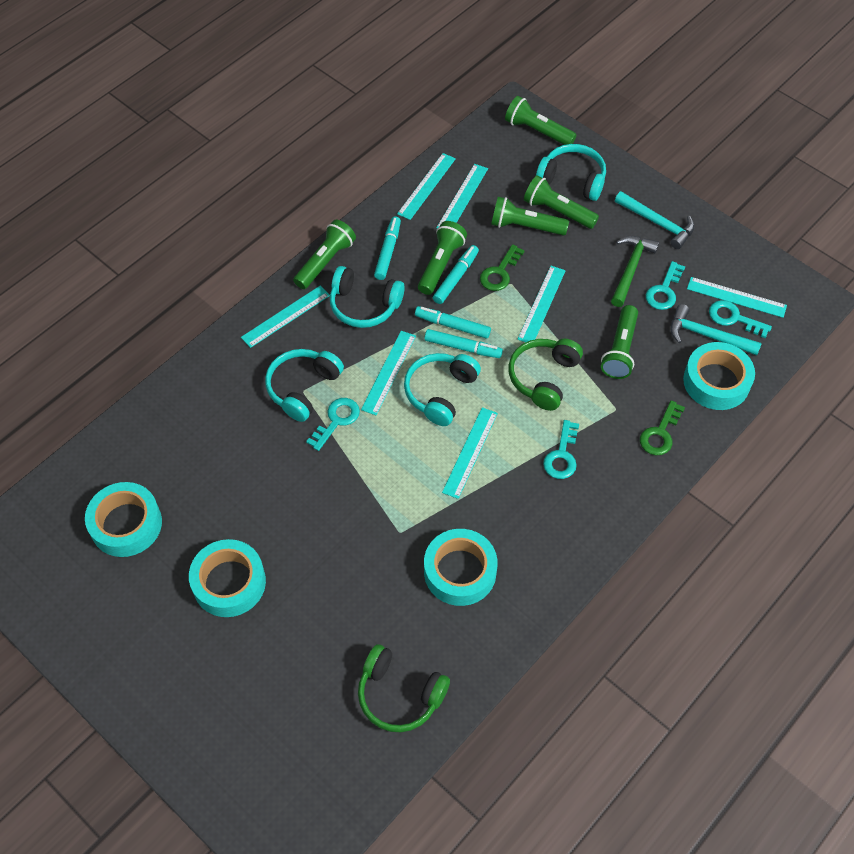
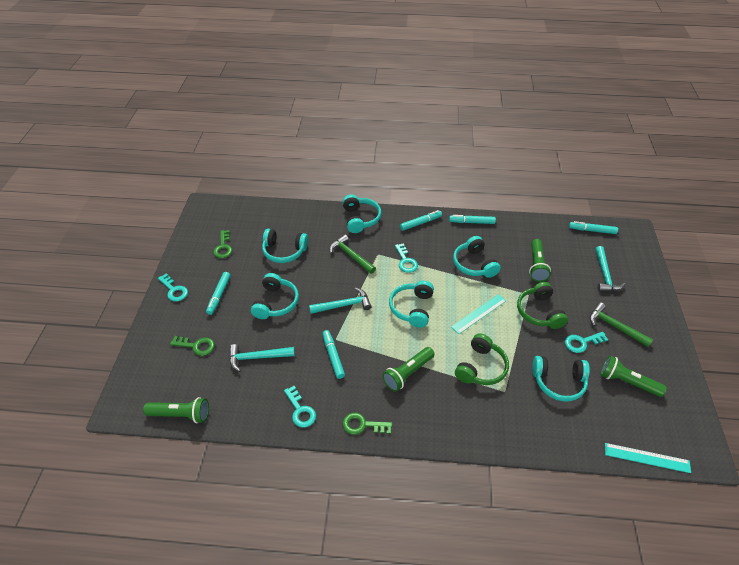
green flashlight: [293,220,356,289] [418,221,467,295] [491,197,569,236] [505,96,576,145] [524,175,599,229] [601,305,638,379] = 6 -> [143,397,209,423] [382,347,434,392] [529,239,551,282] [601,356,667,397] = 4
green hammer: [611,236,659,307] = 1 -> [330,234,376,274] [590,302,653,347] = 2
green key: [480,244,525,291] [640,400,685,455] = 2 -> [170,336,215,356] [213,230,232,258] [342,412,392,435] = 3
turquoise hammer: [615,191,695,249] [670,304,762,355] = 2 -> [229,344,295,372] [309,288,372,314] [595,246,626,291] = 3
turquoise headphones: [265,349,344,422] [330,266,405,328] [404,353,481,426] [536,144,606,201] = 4 -> [251,273,299,319] [262,229,308,263] [342,195,381,233] [389,281,434,328] [453,236,501,278] [532,356,590,401] = 6
turquoise marker: [374,217,401,280] [415,306,491,339] [424,329,503,358] [433,245,479,304] = 4 -> [206,272,230,315] [323,330,345,379] [400,210,442,231] [449,215,496,224] [569,221,618,234] = 5
turquoise ruler: [241,285,330,348] [361,331,416,416] [397,153,456,220] [436,164,488,228] [442,407,498,499] [517,266,566,342] [687,277,787,318] = 7 -> [451,294,507,334] [605,443,691,473] = 2
turquoise tape: [85,482,162,557] [189,539,266,617] [424,529,498,606] [683,342,755,410] = 4 -> none = 0

